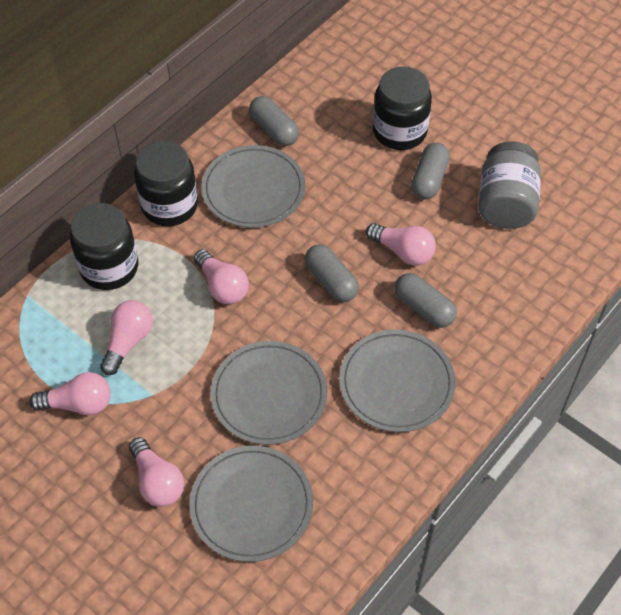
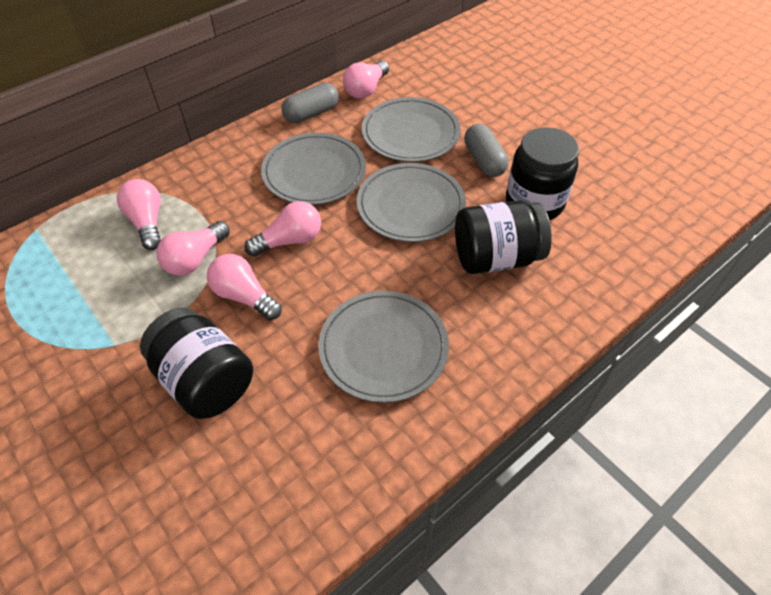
grey capsule: [249,96,299,146] [305,244,359,302] [395,273,457,328] [411,143,450,199] = 4 -> [281,83,339,123] [464,124,509,177] = 2
grey jar: [478,141,541,229] = 1 -> none = 0

